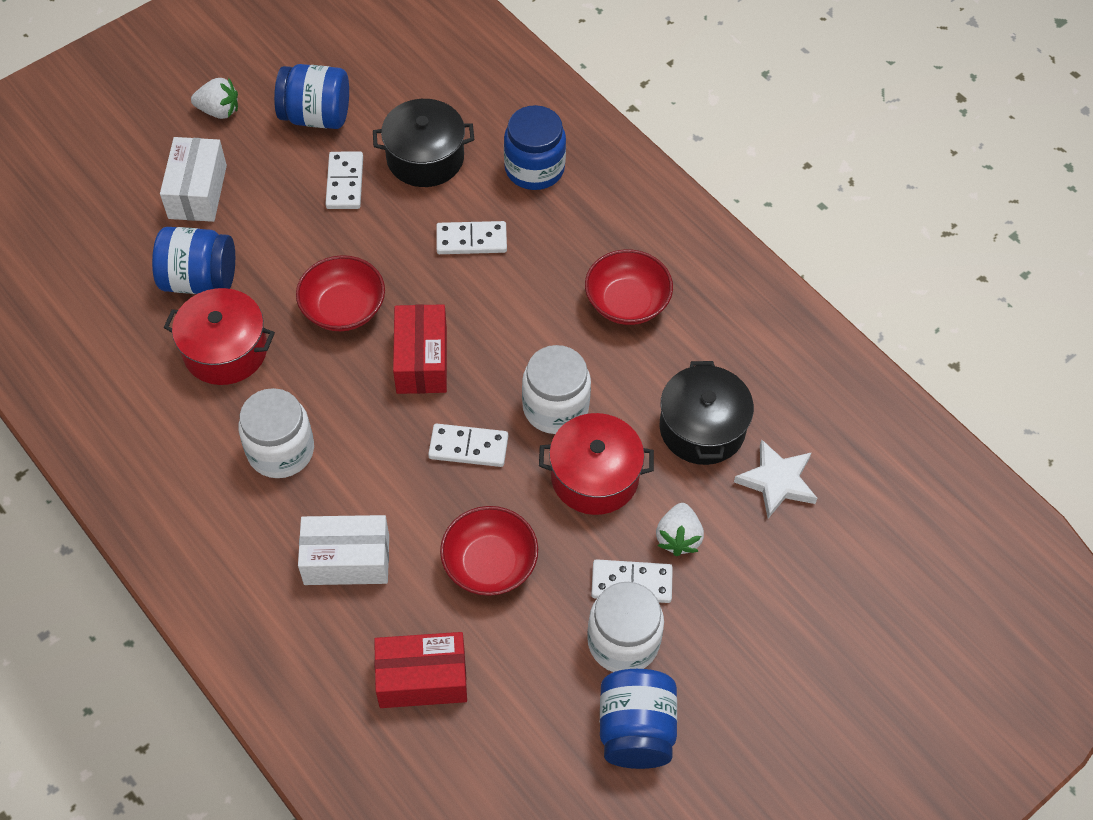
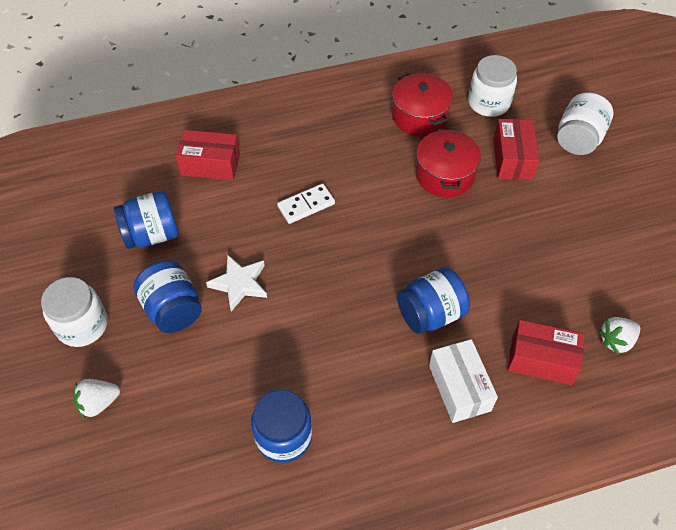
black pot: [373,99,474,187] [660,361,754,465] = 2 -> none = 0
red bowl: [296,255,385,331] [440,506,538,596] [585,249,673,325] = 3 -> none = 0
red box: [374,632,467,708] [393,304,447,394] = 2 -> [176,130,240,181] [494,119,539,180] [508,320,585,385] = 3
white box: [160,137,227,222] [298,515,389,585] = 2 -> [429,339,498,423] = 1
white domino: [325,152,363,209] [428,423,508,467] [436,221,507,254] [591,559,673,603] = 4 -> [277,183,335,224] = 1

